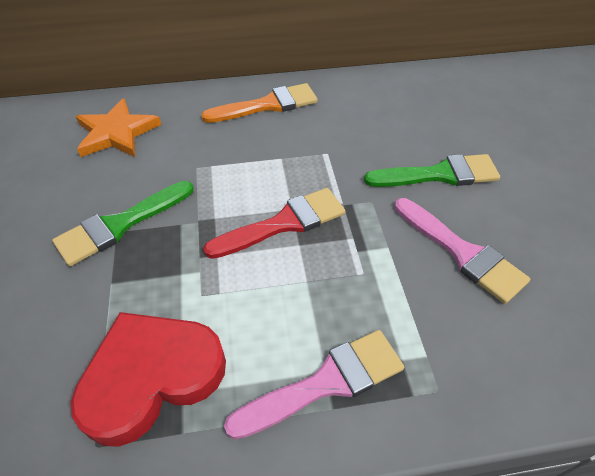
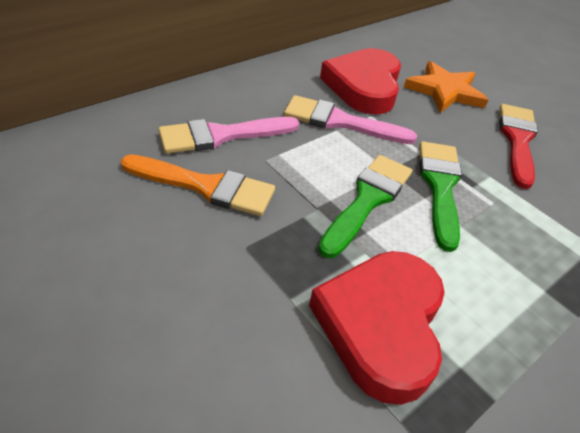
red heart: [71,312,226,447] = 1 -> [309,251,445,405] [320,48,401,115] = 2

